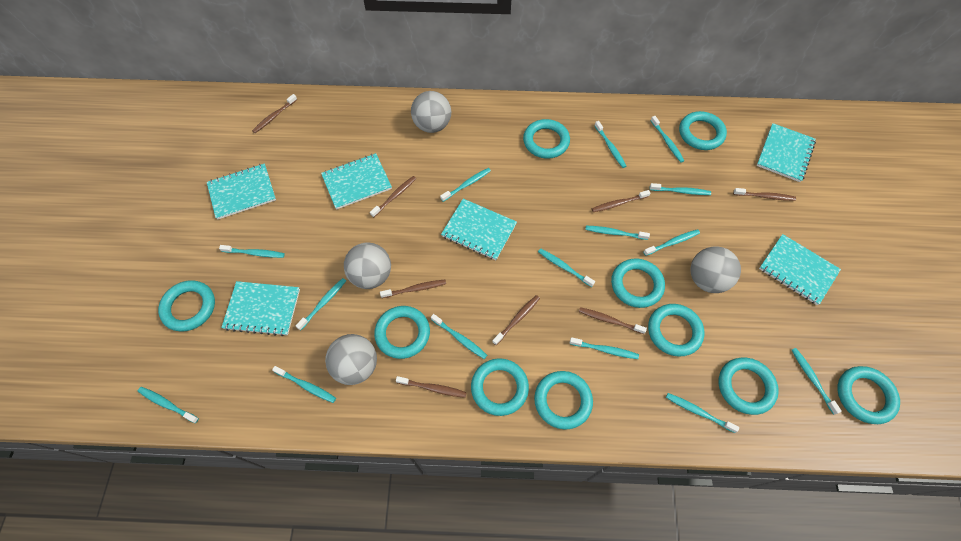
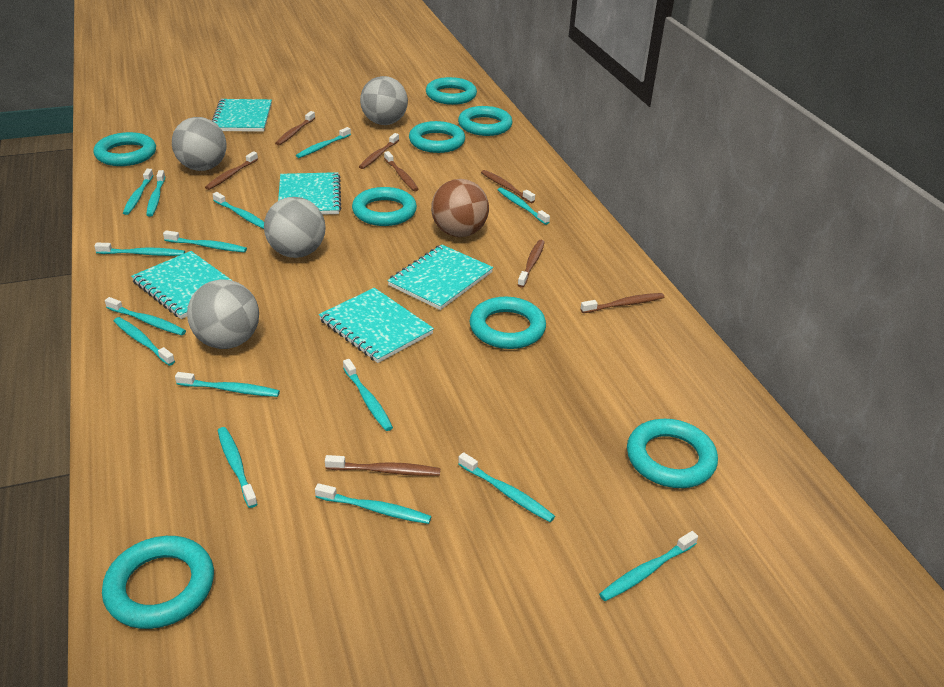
brown ball: none = 0 -> [431,179,489,237] = 1
turquoise notebook: [207,164,276,220] [221,281,300,336] [321,153,392,210] [441,199,517,260] [756,123,816,182] [759,234,841,305] = 6 -> [131,251,233,319] [212,99,272,132] [278,172,341,215] [319,288,434,363] [387,244,493,310] = 5
turquoise ring: [158,280,215,331] [374,306,430,359] [471,358,529,416] [523,119,570,159] [534,371,593,429] [611,259,665,308] [648,304,704,357] [679,111,727,150] [719,358,779,415] [837,366,900,424] = 10 -> [93,132,156,166] [102,536,214,629] [352,187,417,226] [409,121,465,153] [426,77,477,105] [458,106,513,136] [470,297,546,349] [627,419,718,488] = 8

